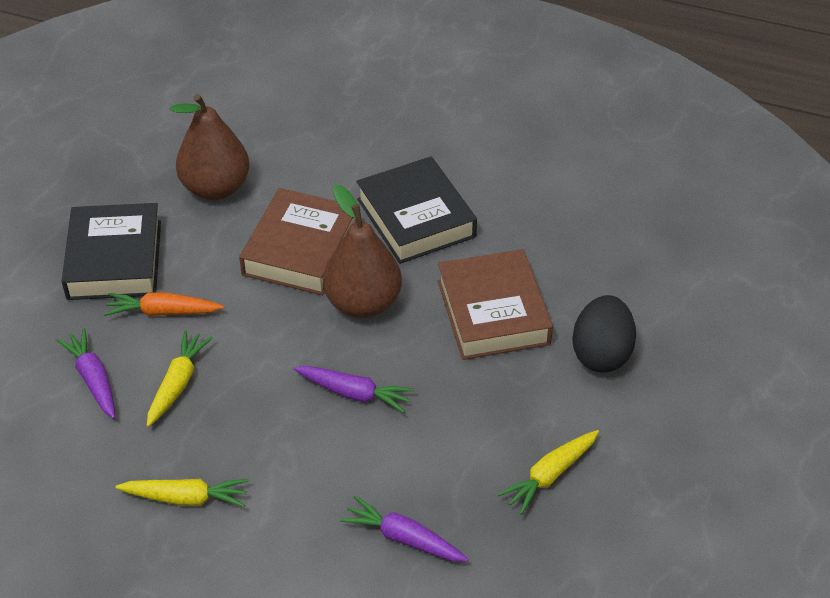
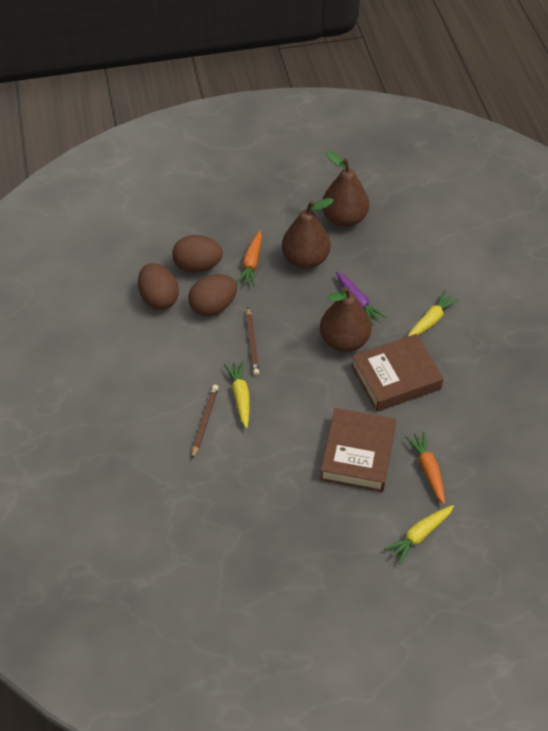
black book: [61,203,161,300] [356,156,477,264] = 2 -> none = 0
black egg: [572,295,636,373] = 1 -> none = 0
brown egg: none = 0 -> [138,263,179,310] [172,235,223,273] [188,274,237,316] = 3
brown pear: [170,94,250,200] [323,184,402,318] = 2 -> [282,198,334,269] [320,286,371,352] [322,151,369,227] = 3
brown pencil: none = 0 -> [192,384,219,459] [246,307,260,375] = 2
orange carrot: [104,292,224,316] = 1 -> [236,230,262,287] [406,432,445,505] = 2
purple carrot: [56,328,115,419] [294,366,414,413] [340,496,469,562] = 3 -> [336,272,386,325] = 1

